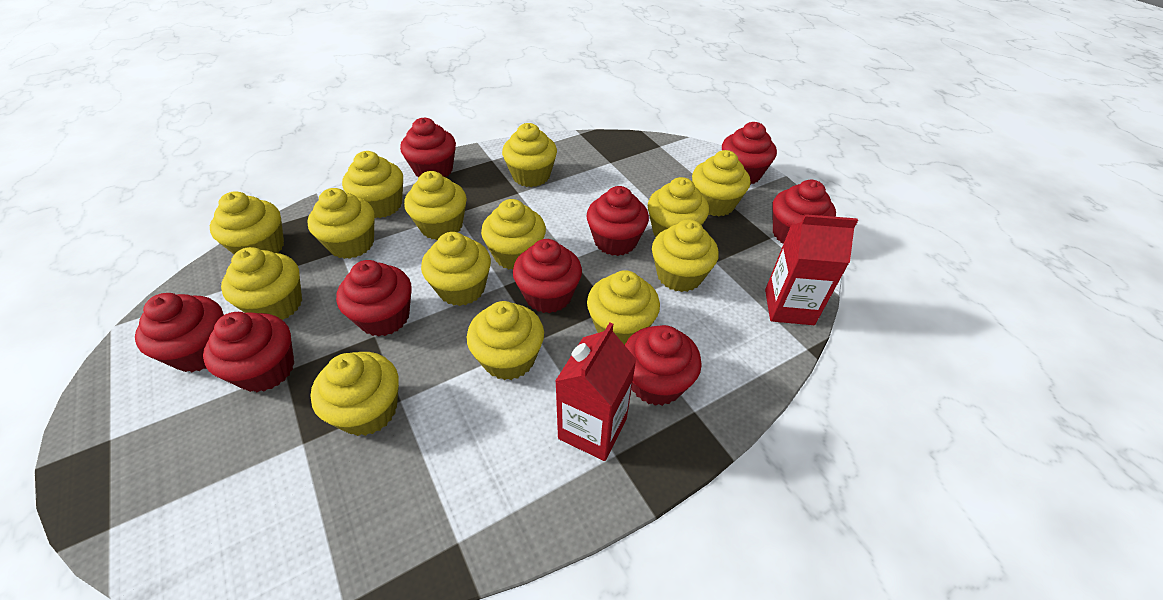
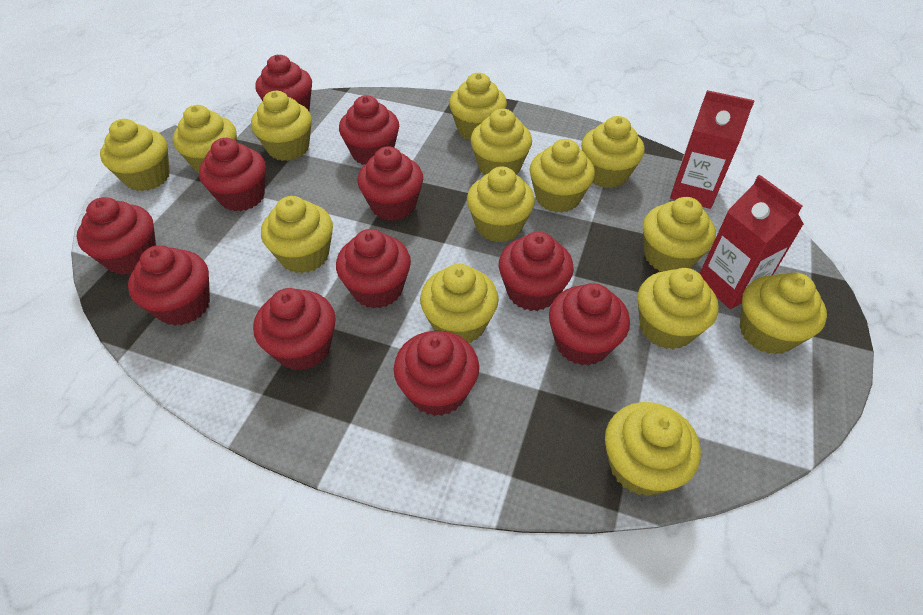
red cupcake: [135,293,224,372] [203,312,294,392] [336,260,412,337] [400,118,456,178] [513,239,582,313] [586,186,649,256] [625,325,702,406] [722,122,777,185] [773,180,836,244] = 9 -> [76,197,156,275] [128,245,210,326] [199,138,266,211] [253,288,336,371] [255,55,312,111] [336,229,411,308] [339,95,399,165] [358,146,423,221] [394,331,479,416] [499,232,574,311] [549,283,630,366] = 11

